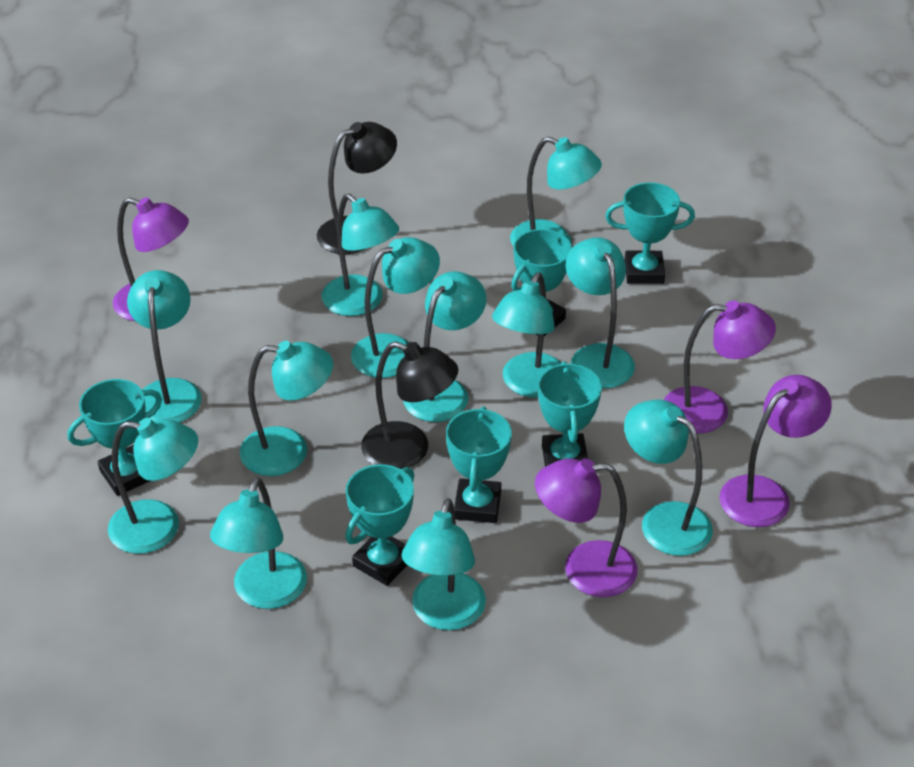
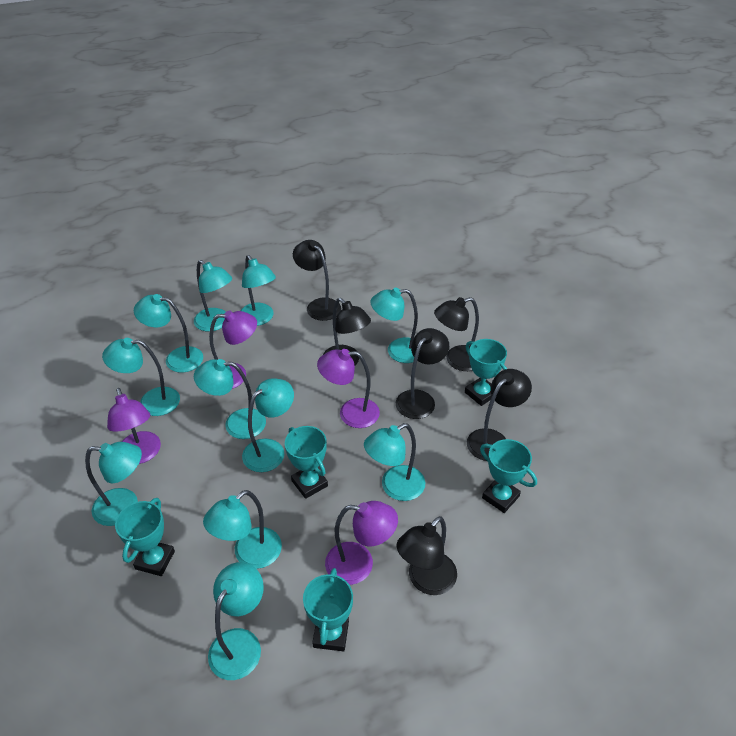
black lamp: [317,122,397,254] [361,341,459,469] = 2 -> [293,240,341,321] [323,298,371,366] [396,328,449,419] [397,516,457,595] [434,297,479,371] [467,369,532,461] = 6
turquoise lamp: [108,418,198,554] [127,270,202,422] [210,477,307,609] [240,341,333,476] [322,193,399,316] [351,237,440,378] [402,498,486,630] [403,271,486,422] [492,273,561,398] [510,136,602,246] [566,237,635,388] [624,399,713,556] = 12 -> [85,442,142,526] [102,338,180,416] [134,294,203,373] [194,260,232,332] [194,359,266,439] [203,490,282,569] [208,562,264,680] [240,255,276,326] [242,378,294,472] [364,423,425,501] [370,287,418,363] = 11
turquoise trophy: [67,379,162,496] [345,464,414,586] [446,406,512,523] [511,229,572,336] [538,361,602,467] [605,182,695,284] = 6 -> [115,498,175,576] [285,426,328,499] [303,568,353,651] [465,339,507,406] [480,439,537,513] = 5

